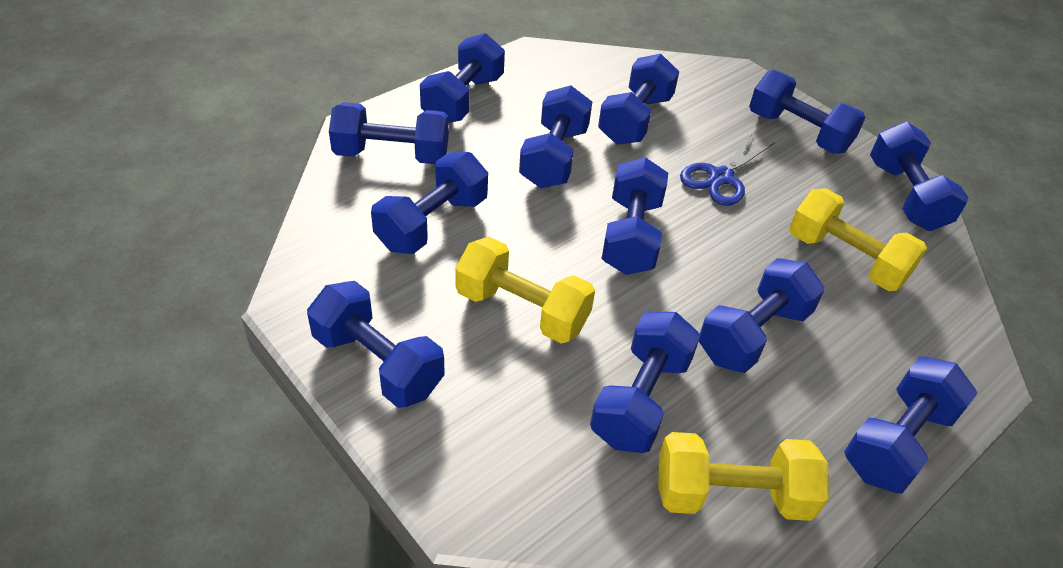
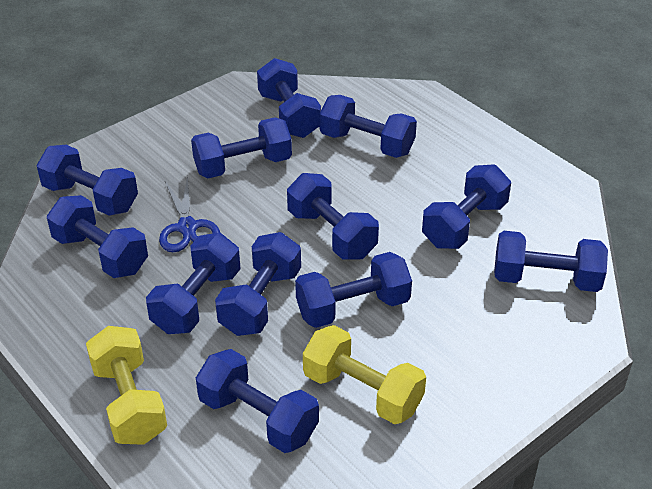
yellow dumbbell: [455,237,595,343] [658,432,829,521] [789,188,927,291] = 3 -> [86,326,167,445] [303,325,426,424] = 2

